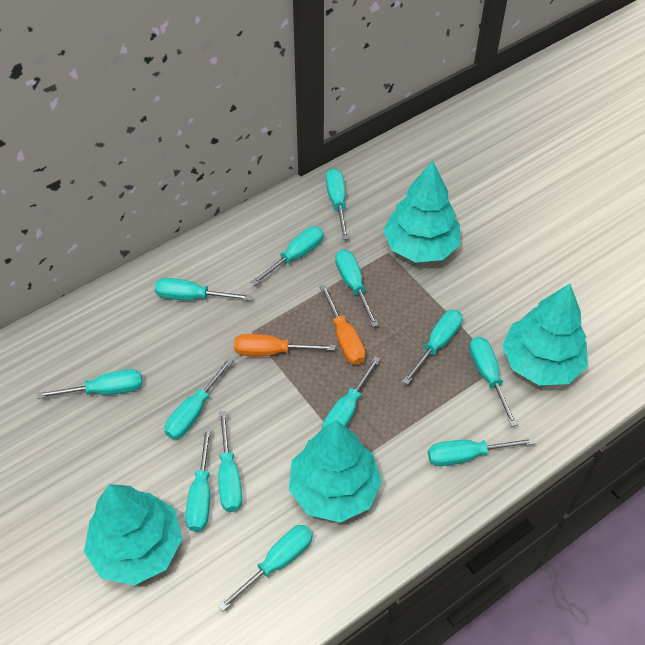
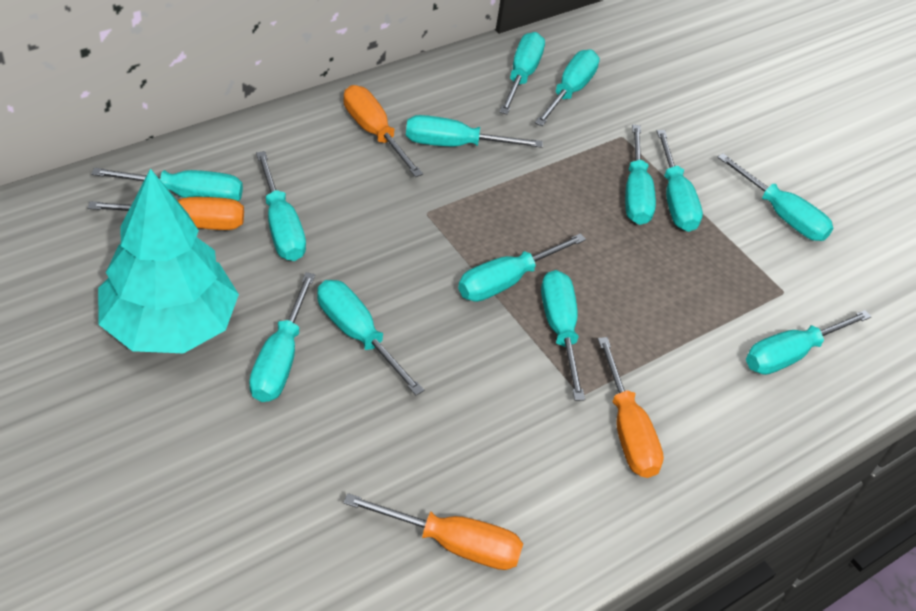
orange screwdriver: [234,334,335,356] [319,285,365,365] = 2 -> [88,197,244,230] [343,85,423,177] [343,493,523,570] [598,337,664,478] = 4
turquoise tree: [84,484,182,585] [289,420,382,523] [383,161,460,263] [502,284,588,385] = 4 -> [98,168,239,354] = 1

